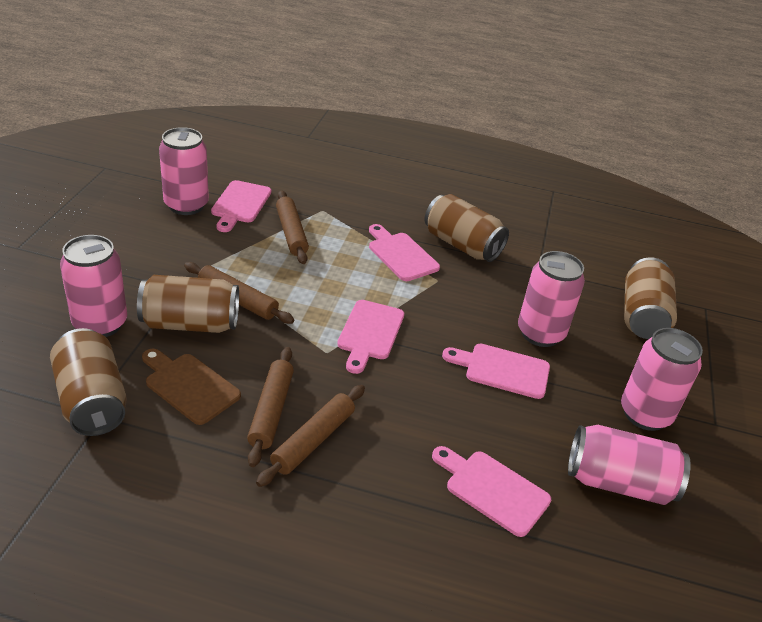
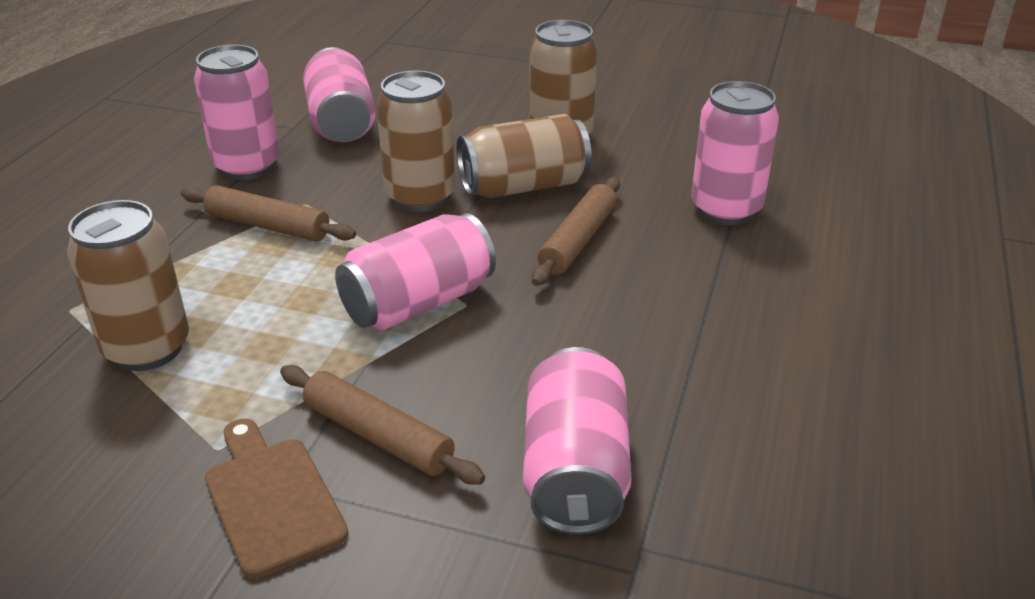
brown rolling pin: [184,262,294,324] [247,347,294,467] [256,385,365,487] [276,190,309,264] = 4 -> [181,185,356,242] [280,365,485,485] [532,177,620,286] = 3
pink cutting board: [211,180,271,232] [337,300,404,374] [369,224,440,281] [432,446,551,537] [442,344,550,399] = 5 -> none = 0

